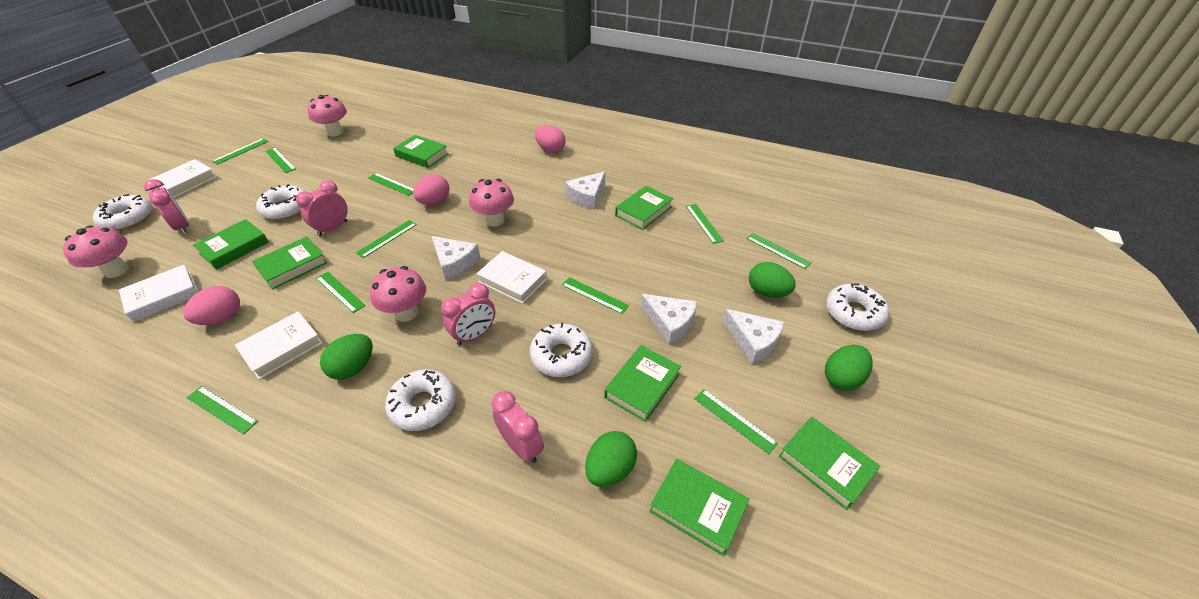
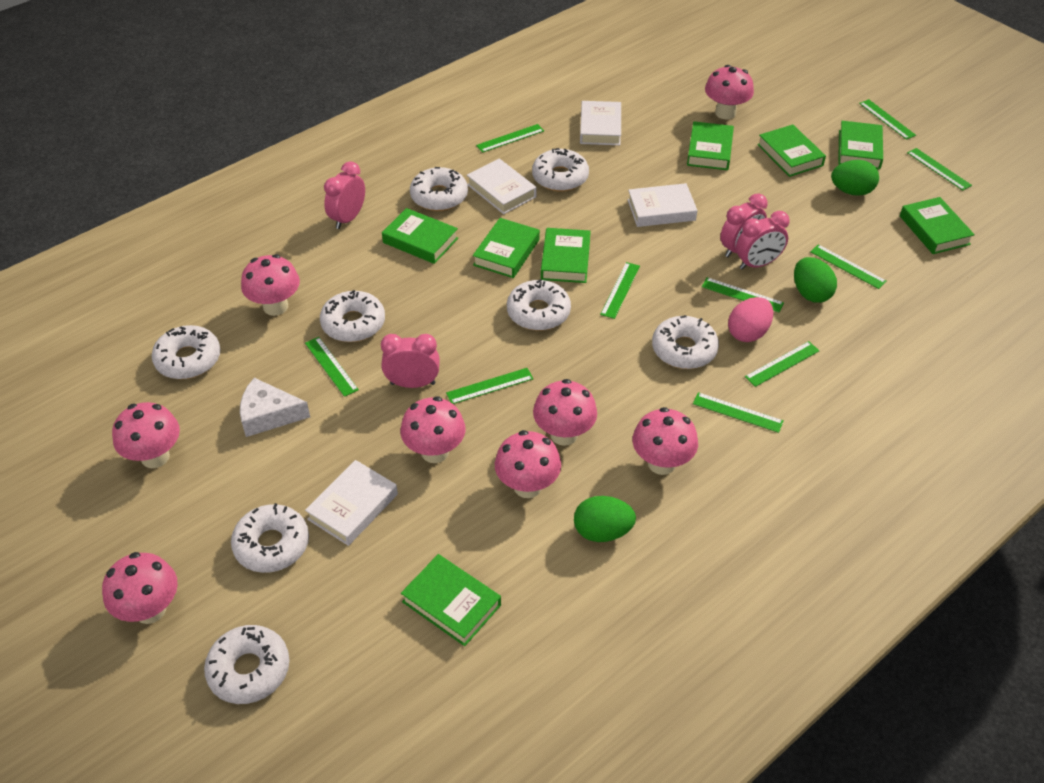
green book: [193,219,269,270] [252,236,327,290] [393,135,449,168] [604,345,681,422] [615,186,673,230] [649,459,749,556] [779,417,880,510] = 7 -> [382,208,458,264] [401,554,501,646] [473,218,540,278] [541,228,591,283] [687,122,734,170] [757,124,826,177] [838,121,883,170] [900,197,975,254] = 8
green egg: [320,334,373,380] [585,431,637,487] [749,262,796,298] [825,345,873,391] = 4 -> [574,496,636,542] [794,257,837,303] [831,160,879,196] = 3
pink egg: [183,286,240,325] [413,174,449,205] [535,125,566,153] = 3 -> [728,297,773,342] = 1
pink mushroom: [63,226,129,278] [308,95,347,136] [370,266,426,322] [469,179,514,227] = 4 -> [102,552,178,624] [112,402,180,468] [241,254,300,316] [401,396,465,463] [495,430,561,498] [533,379,597,446] [632,407,698,475] [705,65,754,120] = 8
white cheese: [432,236,480,280] [565,171,605,209] [641,294,698,345] [723,309,784,364] = 4 -> [240,378,310,437] = 1
white donut: [93,194,153,231] [256,184,304,220] [385,369,456,431] [530,323,593,377] [826,283,889,331] = 5 -> [152,325,221,379] [204,625,289,704] [231,503,309,573] [320,290,385,342] [410,167,468,211] [507,279,571,331] [532,148,589,191] [652,315,719,369] = 8

